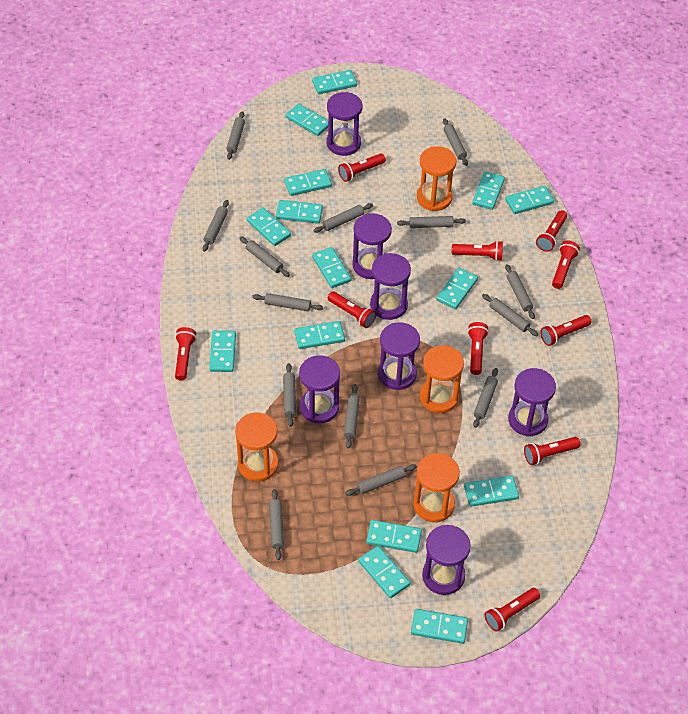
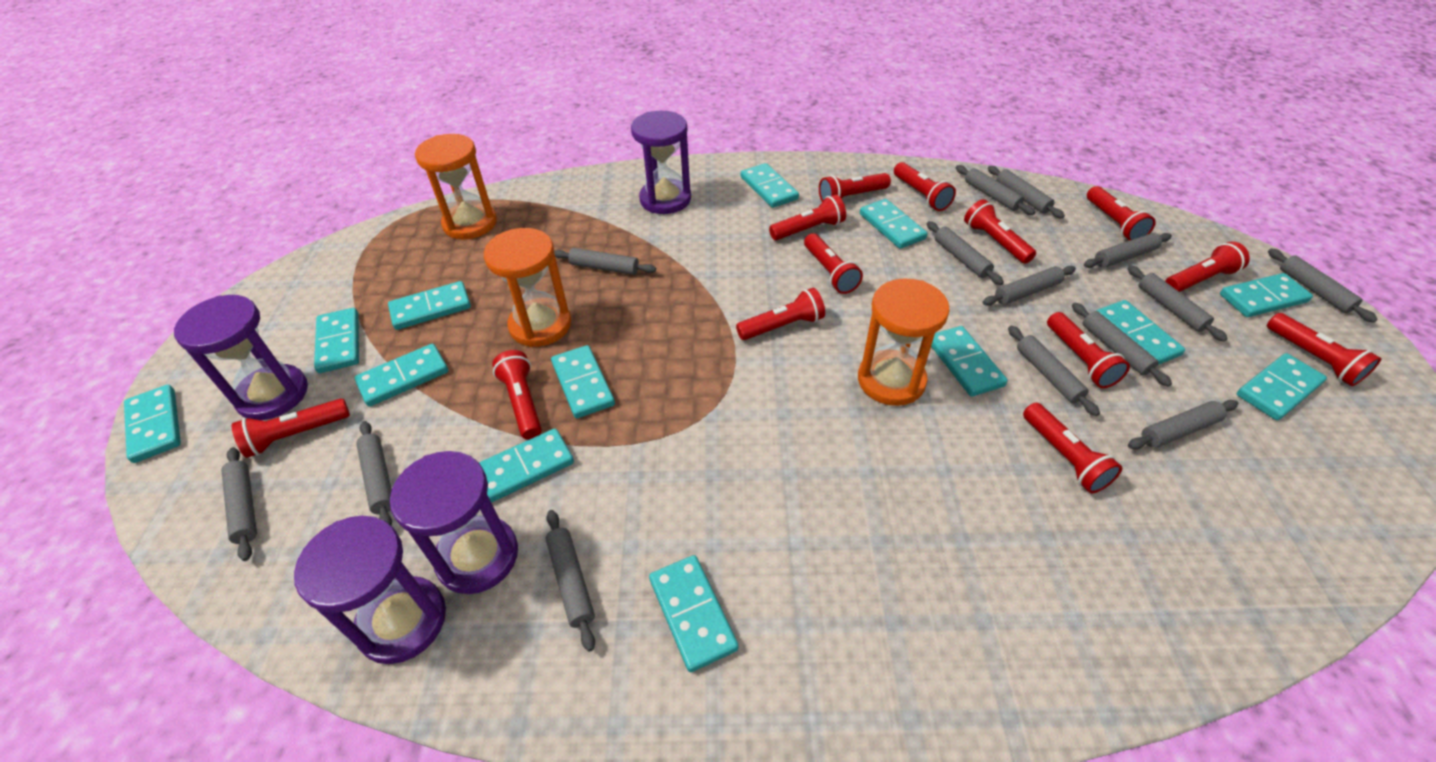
orange hourglass: [235,413,279,481] [413,453,460,522] [417,146,456,211] [420,345,464,413] = 4 -> [415,134,497,240] [484,228,571,347] [858,278,950,406] = 3
purple hourglass: [299,355,340,424] [327,92,362,156] [352,213,392,279] [370,253,411,320] [378,322,420,390] [422,525,471,595] [508,368,556,436] = 7 -> [174,295,308,420] [294,516,446,664] [390,451,518,594] [631,111,691,214] = 4
red flashlight: [175,327,196,381] [328,291,376,328] [338,153,386,182] [452,241,503,261] [467,322,489,375] [484,588,540,632] [524,437,581,465] [536,210,567,252] [540,315,592,346] [552,240,580,289] = 10 -> [232,398,350,458] [492,350,542,440] [736,288,825,340] [769,195,846,240] [804,233,863,294] [819,173,891,202] [894,162,956,211] [964,199,1036,264] [1023,403,1122,493] [1047,312,1130,388] [1087,186,1156,241] [1165,241,1250,292] [1267,313,1381,386] = 13
turquoise domino: [209,331,236,372] [247,208,291,246] [276,200,323,224] [284,169,332,196] [286,103,328,136] [294,321,345,349] [312,70,357,94] [312,247,351,288] [358,546,410,598] [366,520,422,553] [411,609,468,644] [436,268,478,309] [464,476,519,507] [472,172,505,210] [505,186,554,214] = 15 -> [124,385,181,463] [314,308,359,373] [354,344,448,407] [388,281,471,330] [479,428,574,503] [551,345,615,418] [649,555,739,672] [741,163,799,208] [860,199,927,249] [931,326,1008,397] [1096,300,1185,365] [1220,273,1313,317] [1237,353,1327,420] = 13

